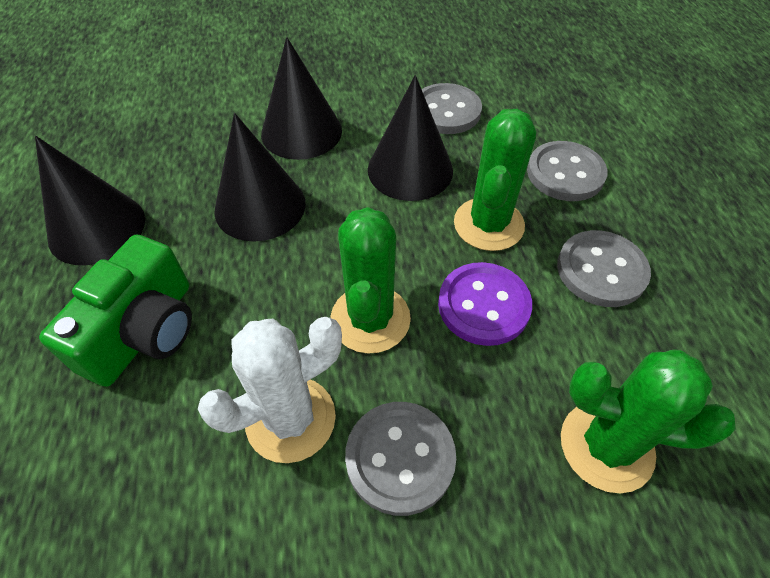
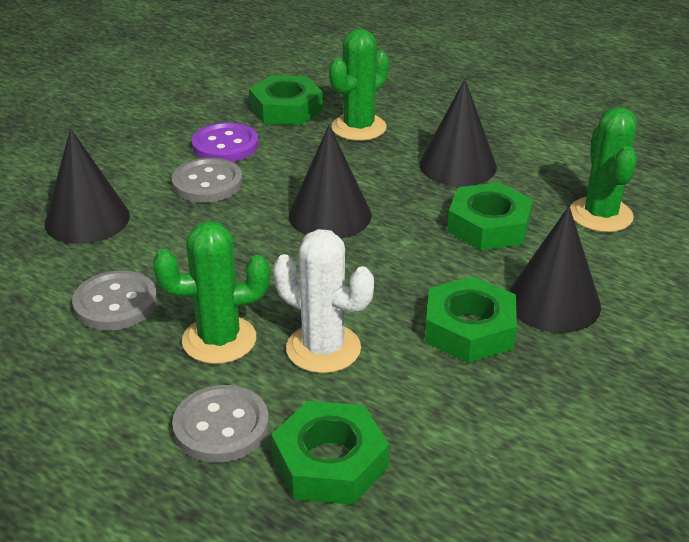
green camera: [39,234,192,387] = 1 -> none = 0
green nut: none = 0 -> [249,75,323,125] [271,401,389,505] [425,276,517,363] [447,182,533,251] = 4
grey button: [345,402,456,516] [422,83,482,134] [527,141,608,201] [557,230,651,307] = 4 -> [72,270,157,330] [171,158,243,202] [172,385,269,463] = 3

